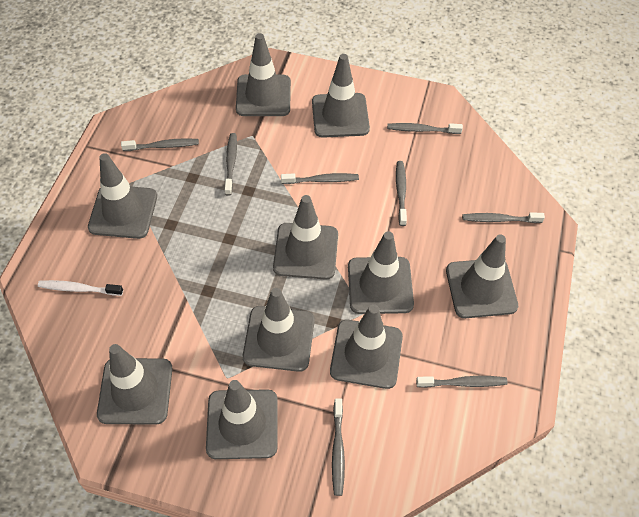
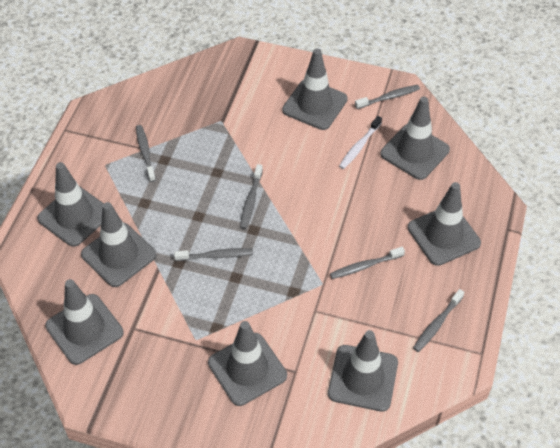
grey toothbrush: [121,138,199,151] [225,133,237,196] [281,173,359,184] [332,398,345,496] [387,123,463,134] [396,161,407,226] [416,376,508,388] [462,212,545,223] = 8 -> [136,125,156,182] [174,248,253,261] [240,164,263,229] [330,247,405,279] [355,85,420,109] [413,289,464,352] = 6
grey traffic cone: [88,153,157,239] [97,344,172,425] [206,380,278,459] [236,33,291,116] [243,288,315,372] [273,195,338,280] [312,54,370,138] [330,304,403,389] [348,231,414,314] [446,234,518,318] = 10 -> [37,162,104,247] [45,279,124,365] [81,202,157,287] [208,321,287,406] [282,48,348,130] [328,330,398,412] [380,97,450,180] [408,182,481,266] = 8

